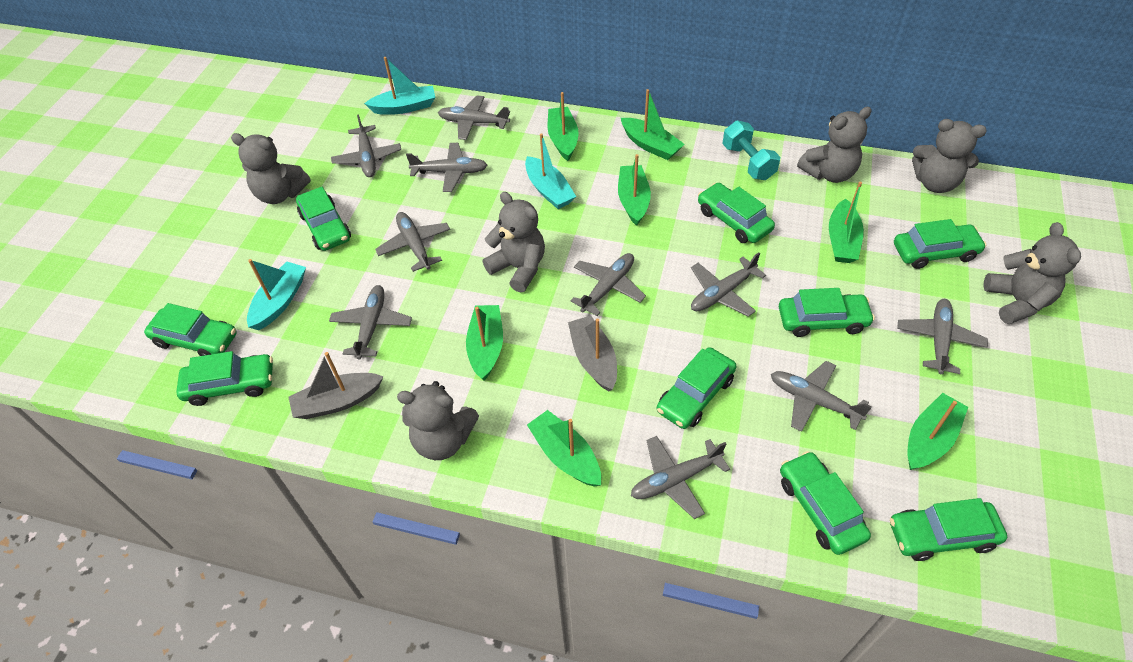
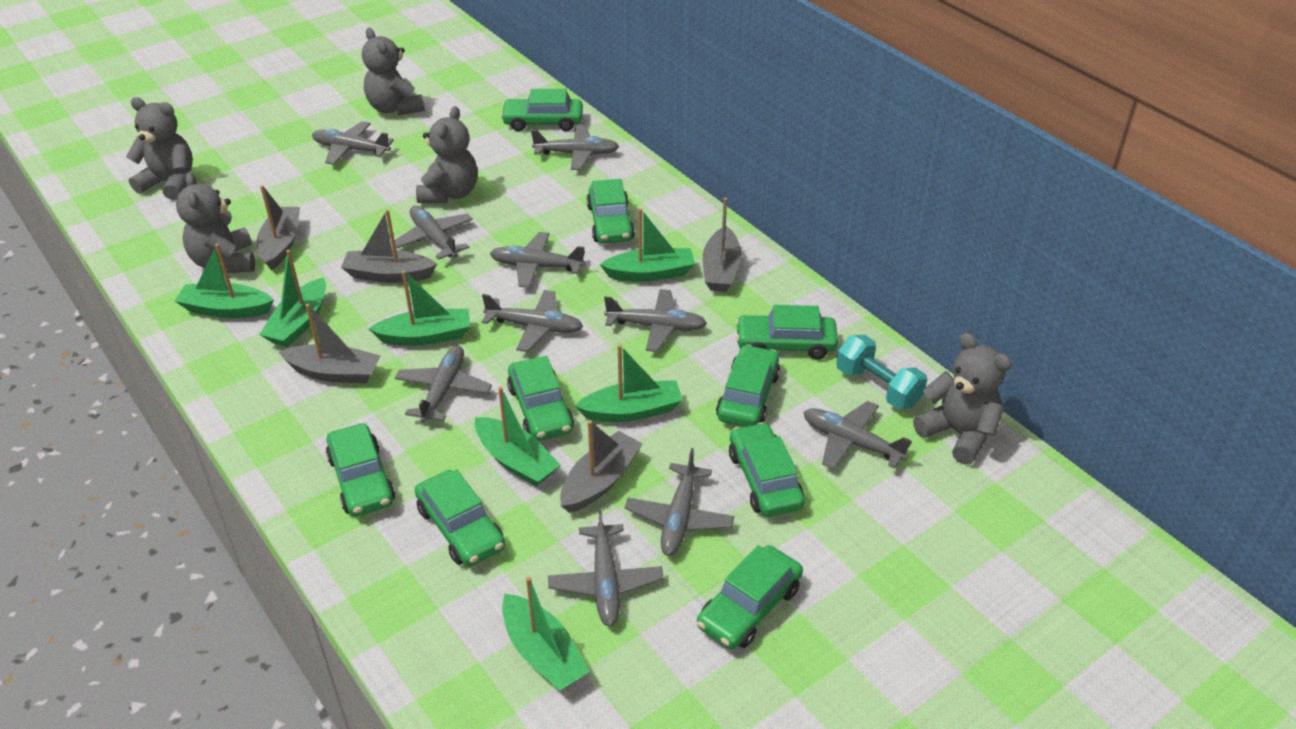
grey boat: [288,352,384,419] [568,315,617,391] = 2 -> [257,185,300,270] [279,304,381,383] [341,209,437,283] [560,420,643,513] [703,198,741,292] = 5
grey teddy bear: [231,133,311,204] [397,381,479,460] [483,192,545,293] [797,107,872,183] [912,119,987,193] [983,222,1081,324] = 6 -> [126,97,193,200] [176,172,255,273] [362,28,425,115] [416,106,478,203] [913,333,1012,464] = 5
turquoise boat: [247,259,306,330] [364,57,435,115] [525,133,576,209] = 3 -> none = 0

